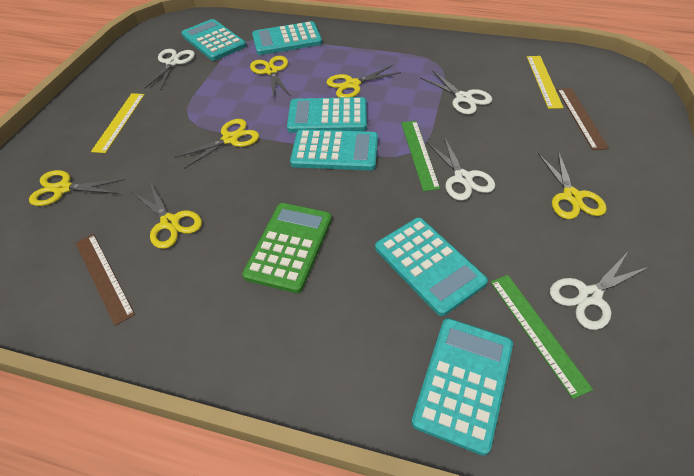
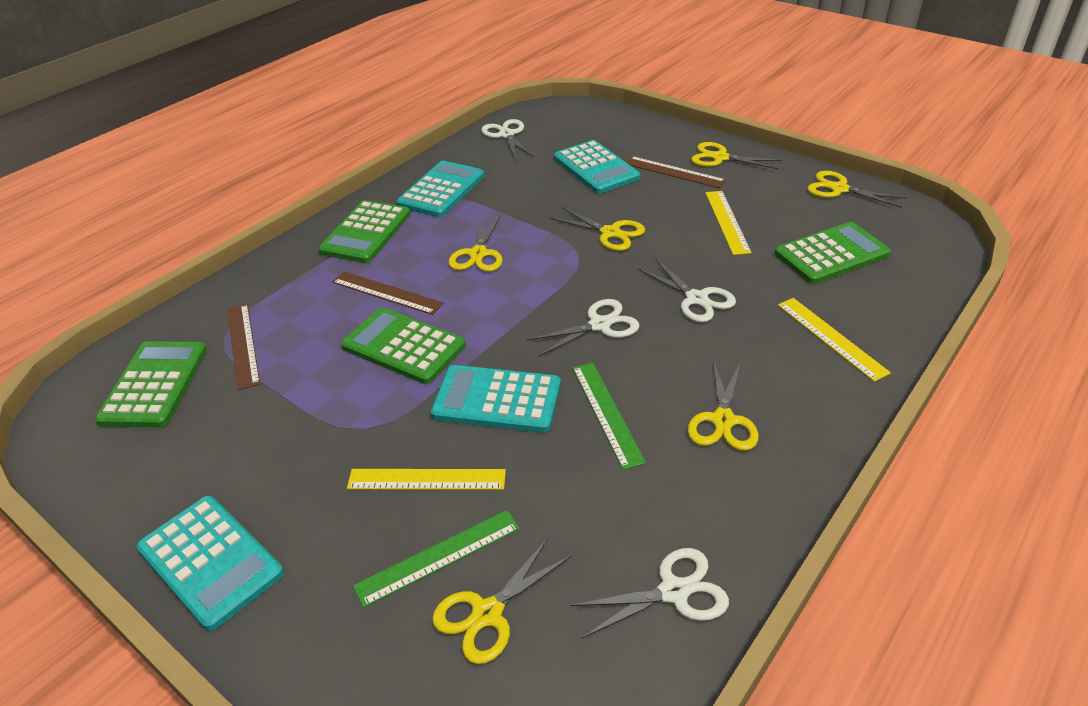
brown ruler: [76,234,135,326] [557,88,609,150] = 2 -> [227,304,260,390] [332,271,443,315] [626,156,726,188] = 3
green calculator: [242,203,332,293] = 1 -> [95,341,207,427] [318,200,410,263] [341,307,466,384] [775,222,891,284] = 4
turquoise calculator: [181,19,246,61] [252,21,322,55] [287,97,367,133] [290,129,378,170] [375,218,488,316] [412,318,513,456] = 6 -> [137,496,284,631] [397,161,484,217] [431,365,561,433] [554,140,640,194] = 4
yellow ruler: [91,93,145,153] [527,56,564,109] = 2 -> [347,469,506,490] [705,191,752,255] [778,298,891,382] = 3

